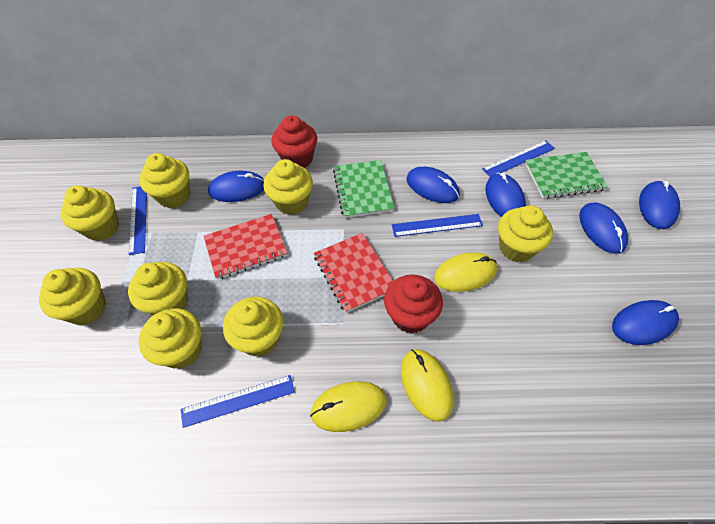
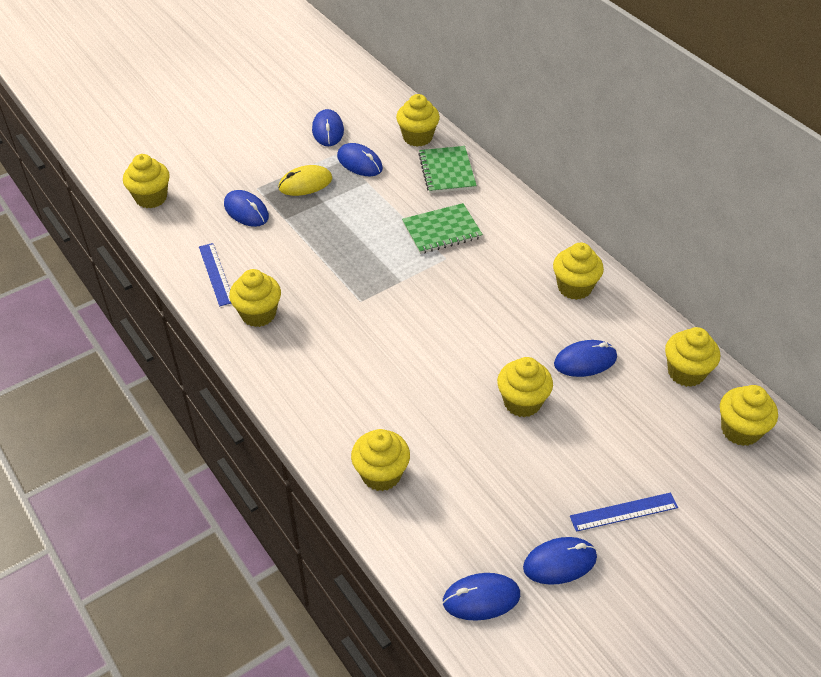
blue ruler: [129,186,147,255] [181,375,295,428] [392,214,483,237] [482,140,555,177] = 4 -> [199,243,231,306] [570,493,678,532] = 2
red cupcake: [272,115,317,168] [384,275,443,334] = 2 -> none = 0
red notebook: [204,214,287,280] [314,233,393,313] = 2 -> none = 0
yellow mouse: [310,381,387,432] [401,349,453,422] [434,252,497,292] = 3 -> [278,165,332,196] = 1

